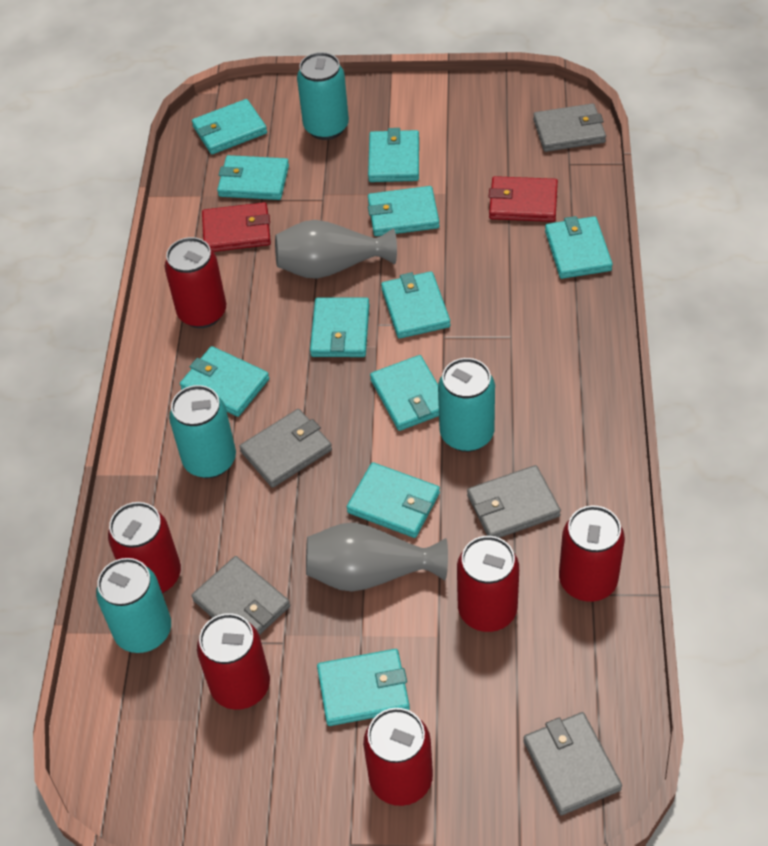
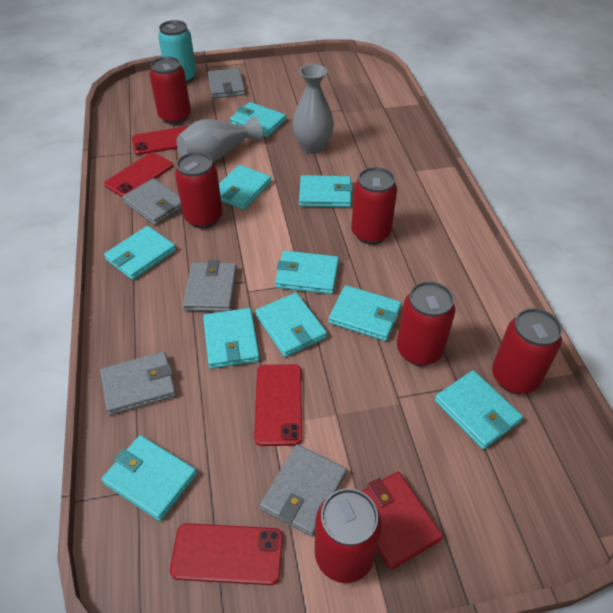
red phone: none = 0 -> [104,152,173,197] [132,126,188,155] [170,523,283,585] [254,364,302,446] = 4
red wallet: [202,202,271,252] [489,176,558,222] = 2 -> [362,472,443,570] = 1
turquoise can: [96,558,171,653] [169,385,236,478] [297,52,349,140] [438,358,495,452] = 4 -> [158,20,196,84] = 1
turquoise wallet: [180,346,269,417] [192,99,267,154] [217,155,289,200] [310,297,370,357] [317,649,410,726] [347,462,440,538] [368,128,419,182] [368,186,439,236] [370,355,439,431] [381,271,450,339] [545,216,613,279] = 11 -> [101,435,197,521] [104,226,176,280] [203,308,260,369] [219,165,271,210] [230,102,286,137] [256,292,327,357] [275,251,339,294] [299,175,353,207] [329,285,401,341] [435,370,523,449] = 10

